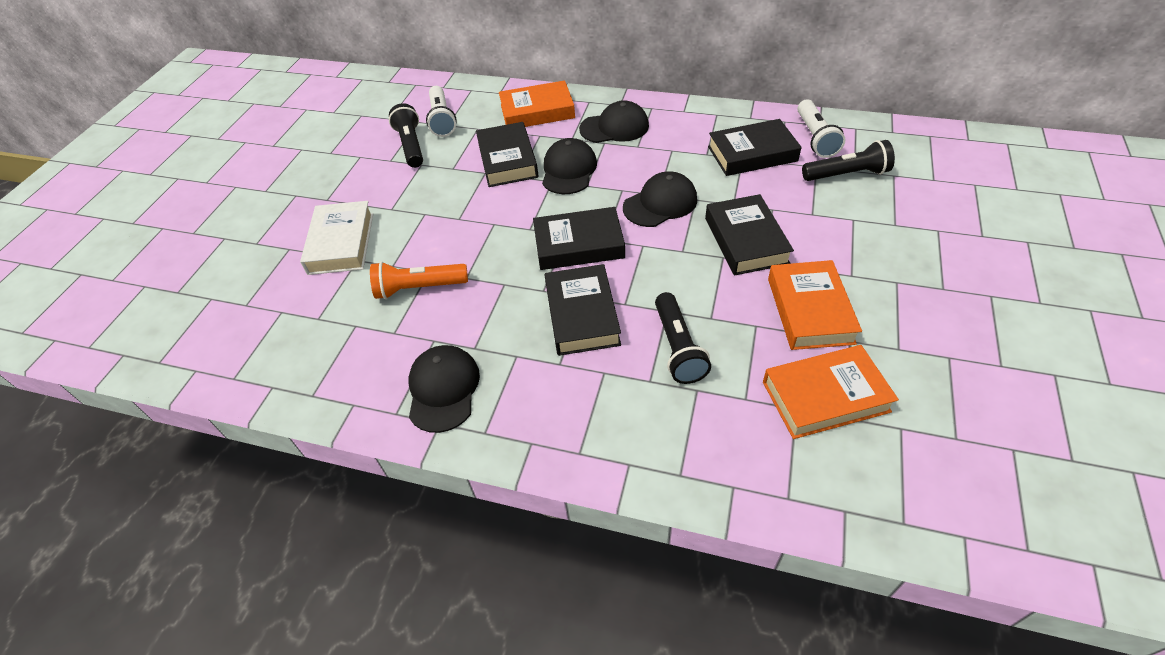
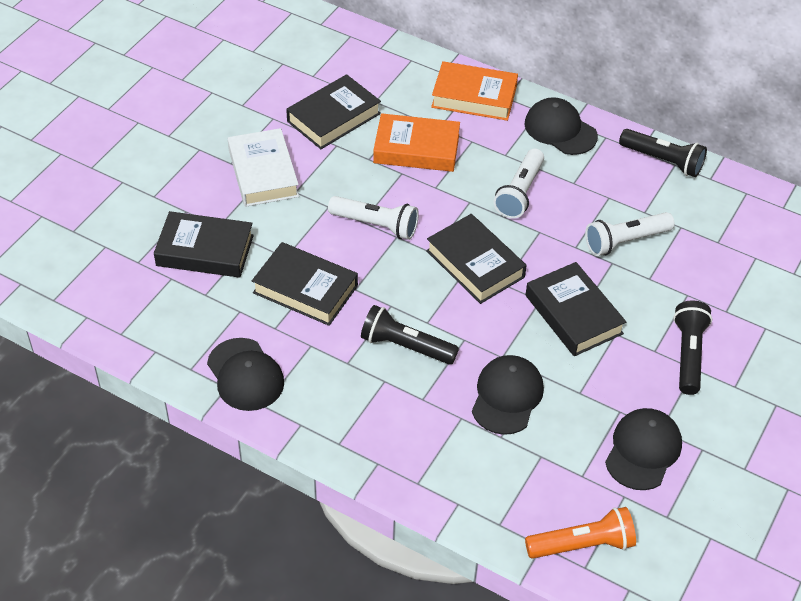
orange book: [499,80,575,127] [763,345,899,439] [768,260,862,350] = 3 -> [373,113,460,172] [431,61,518,121] = 2
white flashlight: [426,86,457,137] [797,100,845,158] = 2 -> [328,196,419,240] [493,148,544,219] [585,212,675,256] = 3

